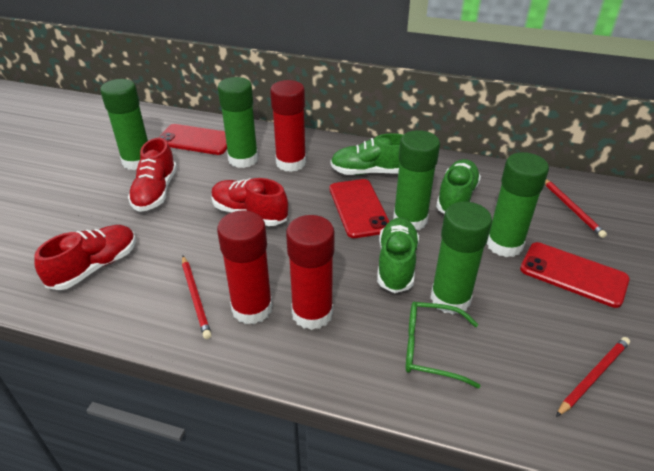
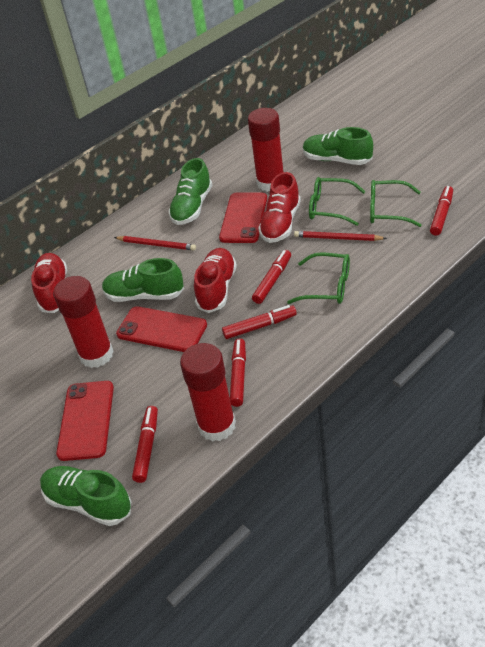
green glasses: [406,302,481,388] = 1 -> [287,252,350,304] [309,177,366,226] [370,180,422,227] = 3
green glue stick: [100,79,148,170] [218,77,259,168] [393,130,440,230] [430,202,492,315] [486,152,549,257] = 5 -> none = 0
green shoe: [331,133,403,175] [377,218,419,293] [436,159,481,214] = 3 -> [40,466,131,526] [102,258,184,302] [168,158,212,225] [303,127,373,165] = 4
red marker: none = 0 -> [132,406,158,483] [222,305,297,339] [230,339,246,407] [252,250,291,304] [430,186,453,236] = 5
red pencil: [182,256,212,339] [545,179,607,238] [556,337,630,417] = 3 -> [114,236,196,250] [294,231,387,241] = 2

